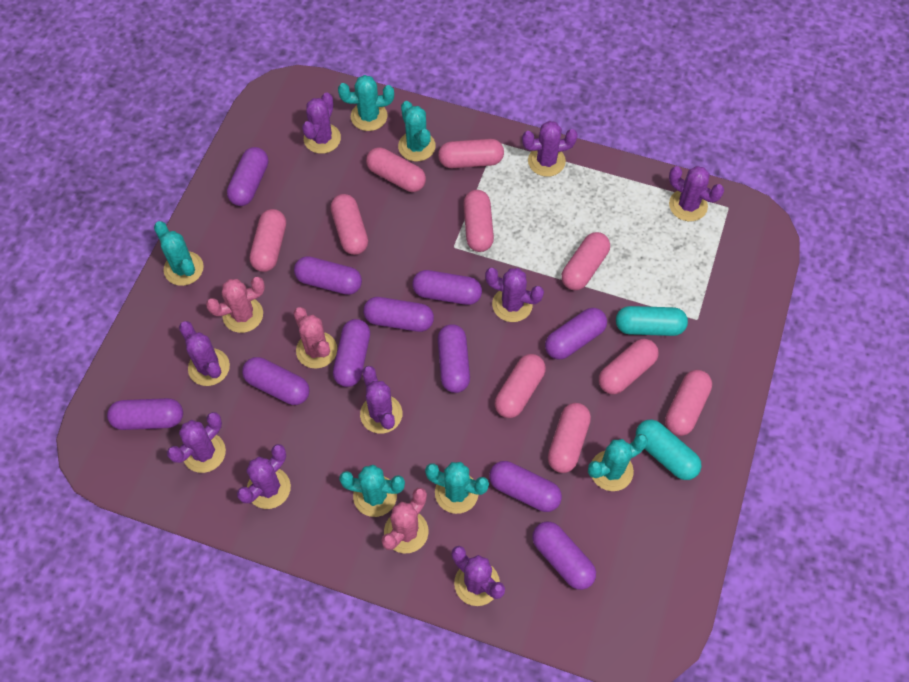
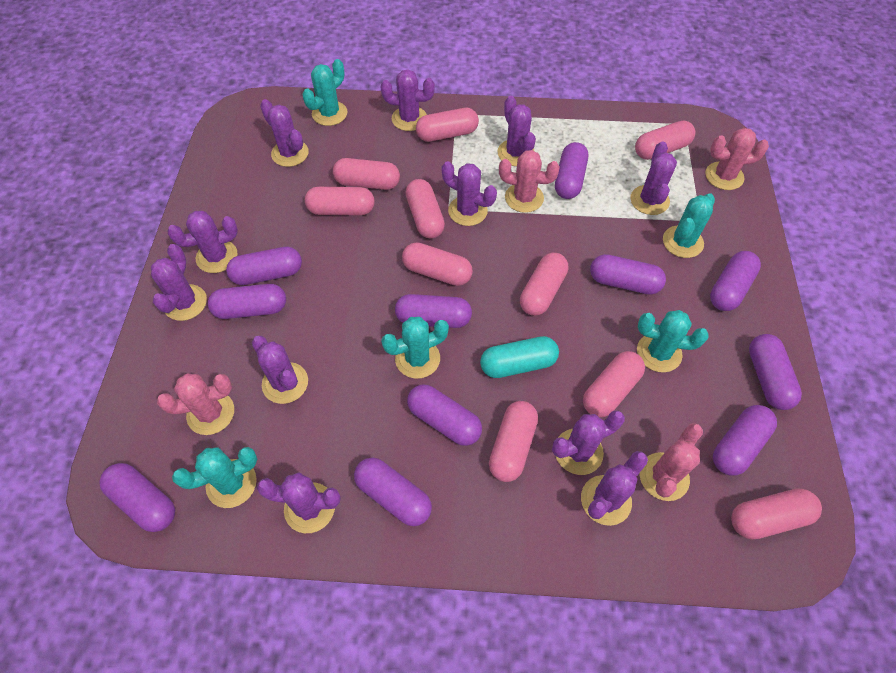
pink cactus: [206,277,265,333] [293,307,337,369] [381,488,429,553] = 3 -> [157,373,234,435] [499,150,560,213] [639,423,703,501] [705,128,769,190] = 4
purple cactus: [167,412,226,473] [179,321,230,386] [237,444,291,509] [302,92,341,154] [360,366,402,434] [452,546,505,606] [485,268,544,322] [522,121,578,177] [669,166,724,221] = 9 -> [151,244,207,321] [167,211,238,273] [252,336,308,404] [257,473,341,533] [260,99,309,167] [380,69,435,131] [442,161,497,226] [498,96,536,166] [552,410,625,475] [581,451,648,526] [630,141,677,215] = 11
turquoise cactus: [154,221,204,286] [338,75,394,131] [339,465,405,517] [398,101,436,161] [425,462,489,514] [588,434,648,491] = 6 -> [172,447,257,508] [302,59,348,126] [381,317,449,379] [637,310,709,372] [663,193,715,258] = 5
turquoise capsule: [616,306,688,336] [636,419,702,480] = 2 -> [480,336,559,378] = 1

